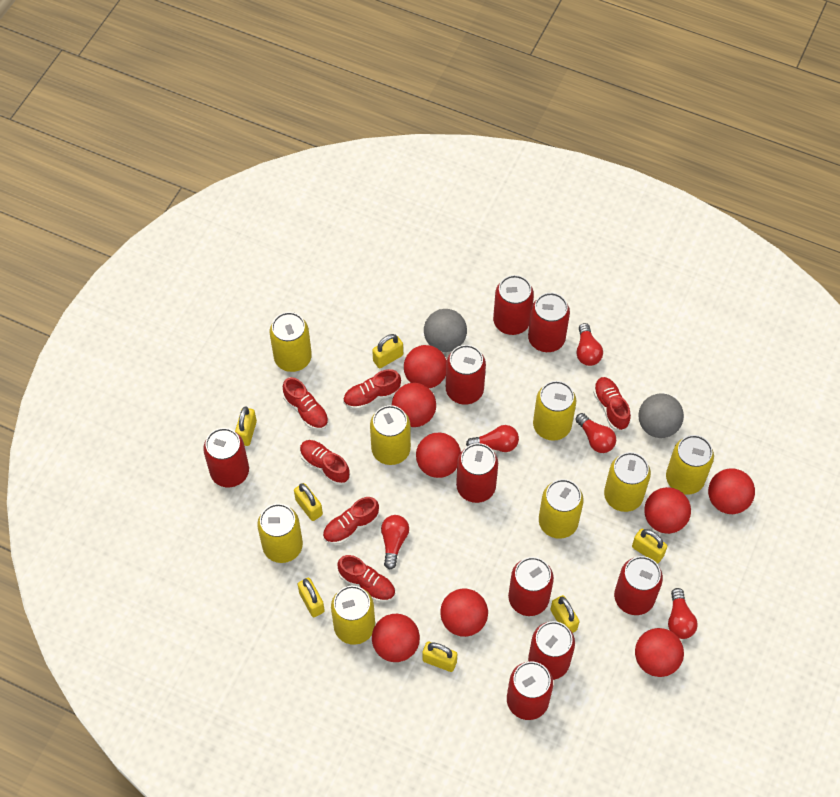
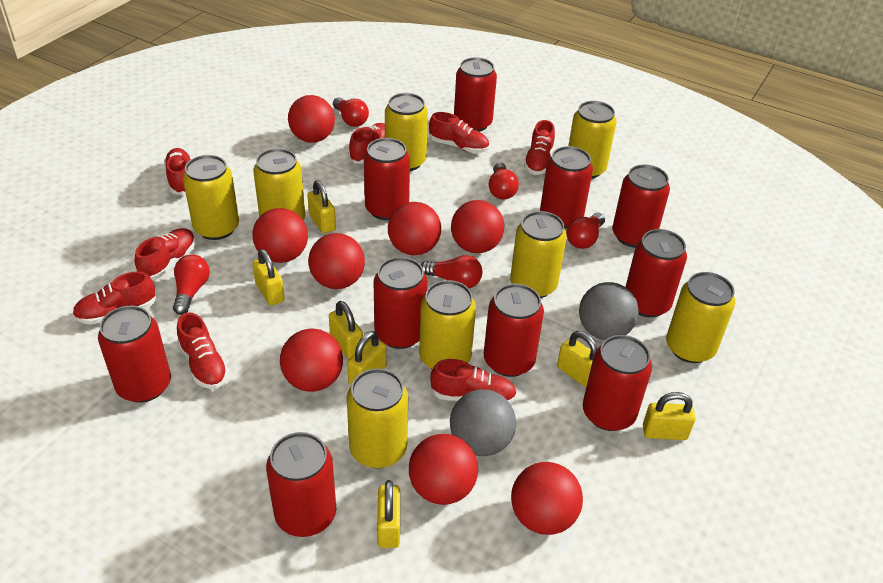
red can: [203,428,249,487] [446,345,486,405] [456,443,498,503] [493,275,534,335] [507,662,553,720] [508,557,554,616] [528,293,570,352] [528,621,575,680] [614,556,663,615] = 9 -> [98,306,171,403] [266,432,336,537] [364,138,410,220] [374,257,428,349] [454,57,497,132] [484,284,544,377] [540,146,593,228] [583,335,652,431] [612,164,670,248] [626,229,687,317] = 10
red shoe: [283,377,329,430] [300,440,350,485] [323,497,379,545] [337,555,395,602] [343,369,401,410] [593,377,631,431] = 6 -> [72,271,157,324] [135,228,196,280] [164,148,192,195] [177,312,229,389] [348,123,385,164] [429,112,489,153] [430,359,517,403] [524,120,555,175] = 8

